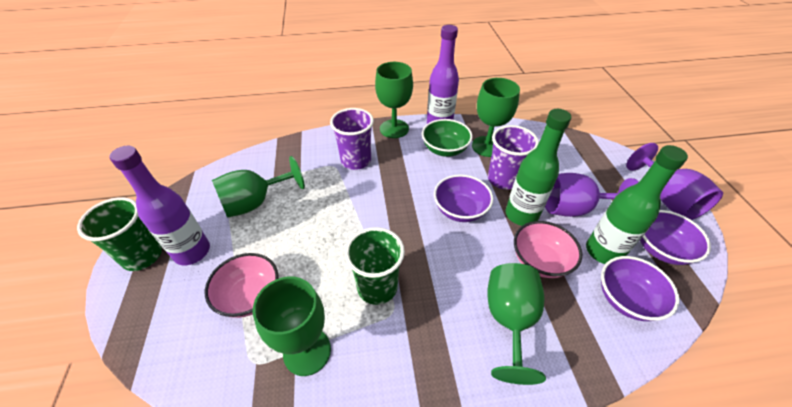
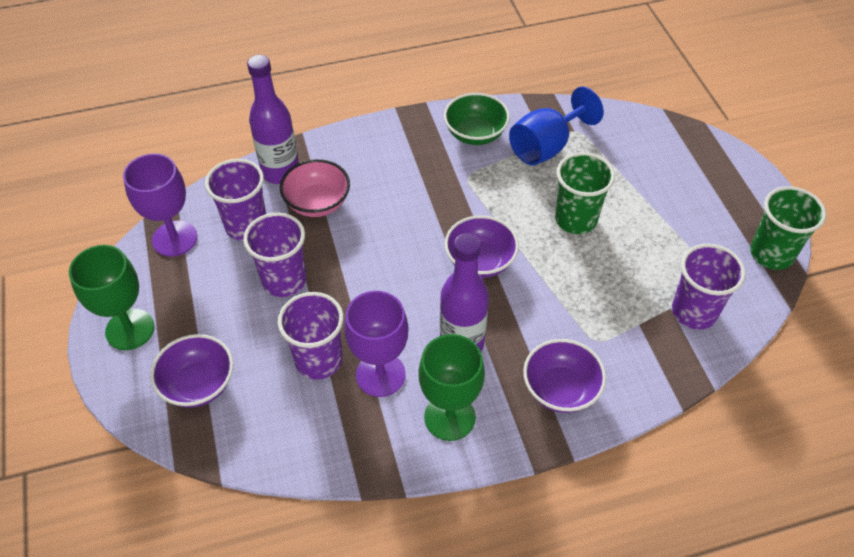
blue goblet: none = 0 -> [509,86,604,165] = 1
green bottle: [506,109,572,226] [586,145,688,264] = 2 -> none = 0
green goblet: [212,156,305,218] [253,276,331,376] [375,62,413,138] [472,78,520,157] [487,263,546,385] = 5 -> [69,245,155,350] [418,334,485,441] = 2
pink bowl: [205,253,279,318] [514,221,582,278] = 2 -> [280,159,350,217] = 1
purple cup: [330,108,374,170] [488,125,539,190] = 2 -> [205,159,266,241] [243,213,306,297] [278,292,344,379] [672,244,746,330] = 4

